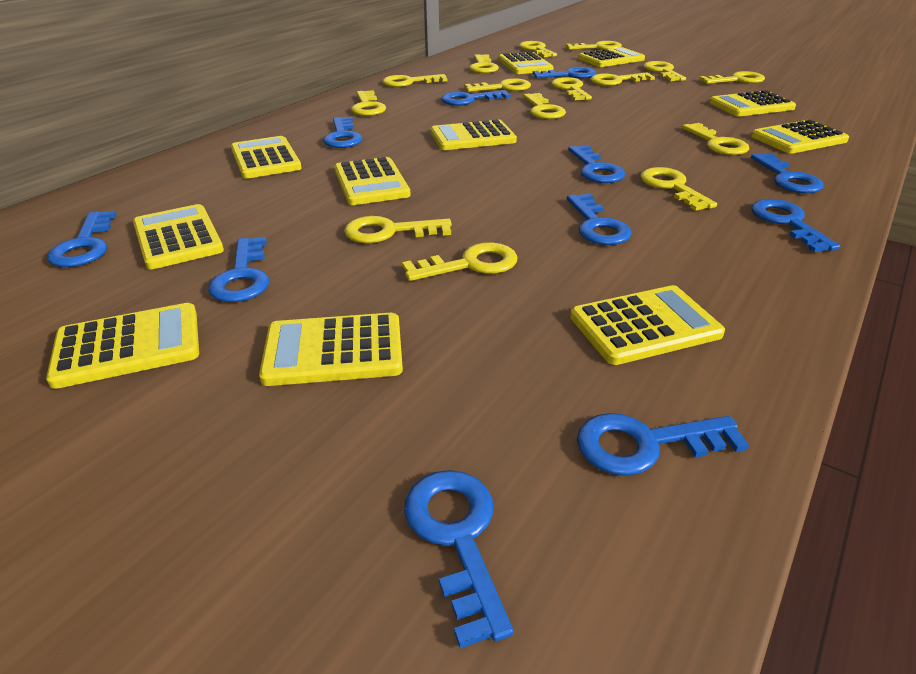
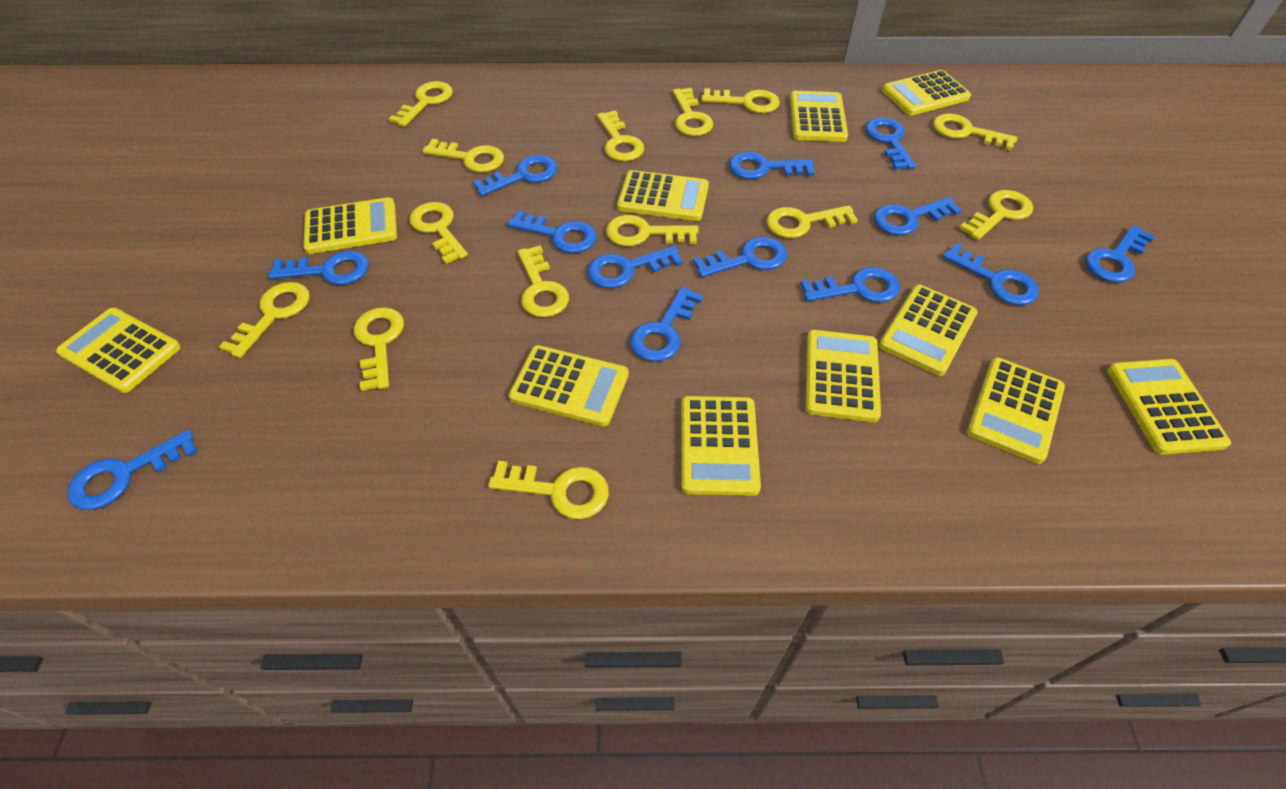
blue key: [47,211,117,267] [208,237,269,302] [323,117,363,148] [404,470,513,648] [441,90,511,106] [533,67,596,78] [567,194,632,245] [568,145,625,183] [577,413,749,476] [751,153,824,193] [751,199,840,252] = 11 -> [67,430,198,510] [268,251,369,285] [473,155,557,196] [508,210,597,253] [588,246,683,288] [630,287,703,362] [693,237,787,277] [729,152,814,179] [801,267,900,303] [865,117,916,170] [874,197,962,235] [942,244,1039,305] [1086,225,1155,283] = 13
yellow key: [344,216,452,243] [351,90,386,116] [383,74,448,87] [402,242,518,281] [465,78,531,92] [469,54,499,73] [519,41,557,57] [523,93,566,119] [551,77,592,100] [566,41,622,50] [591,72,655,86] [640,167,717,211] [643,61,686,81] [682,123,749,155] [699,71,765,84] = 15 -> [219,282,310,358] [354,307,404,391] [388,81,453,127] [409,202,468,264] [422,139,504,172] [488,461,609,519] [518,246,569,317] [597,110,644,161] [606,215,699,246] [673,88,713,136] [701,88,780,113] [766,205,858,238] [933,114,1017,151] [959,190,1033,240] = 14

